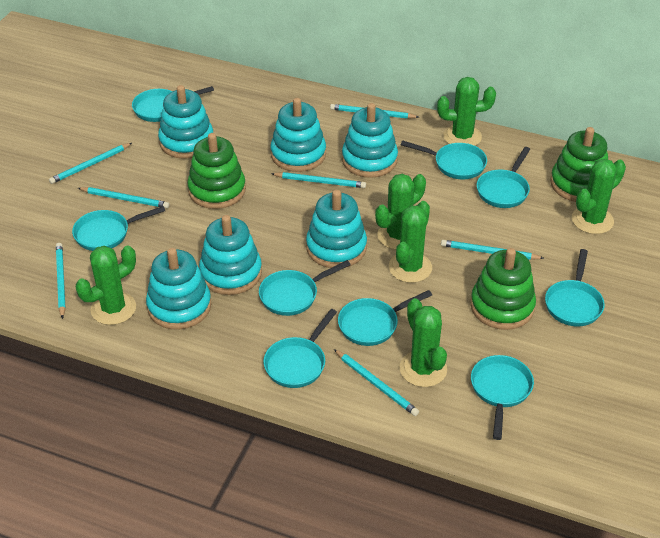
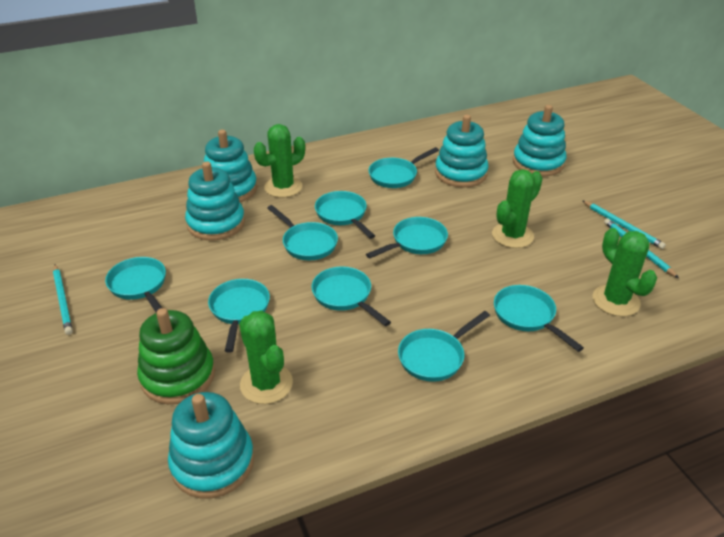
green cactus: [76,245,136,325] [375,174,426,250] [389,201,432,283] [400,298,447,387] [437,77,496,146] [572,159,626,234] = 6 -> [239,310,293,404] [254,124,305,198] [492,169,543,248] [593,228,657,316] = 4
green stacking toy: [187,133,246,209] [470,248,536,330] [550,127,608,202] = 3 -> [137,308,215,404] = 1
turquoise pencil: [49,143,132,184] [56,243,66,319] [78,187,169,208] [272,172,366,188] [330,104,418,119] [334,349,419,416] [441,240,544,260] = 7 -> [53,264,73,335] [582,200,666,249] [604,219,679,278] = 3
turquoise stacking toy: [146,248,211,330] [158,85,213,159] [199,215,262,295] [270,98,326,172] [306,190,367,268] [342,103,398,178] = 6 -> [168,392,254,498] [185,161,245,241] [204,129,257,202] [435,115,489,187] [513,105,566,176] = 5

